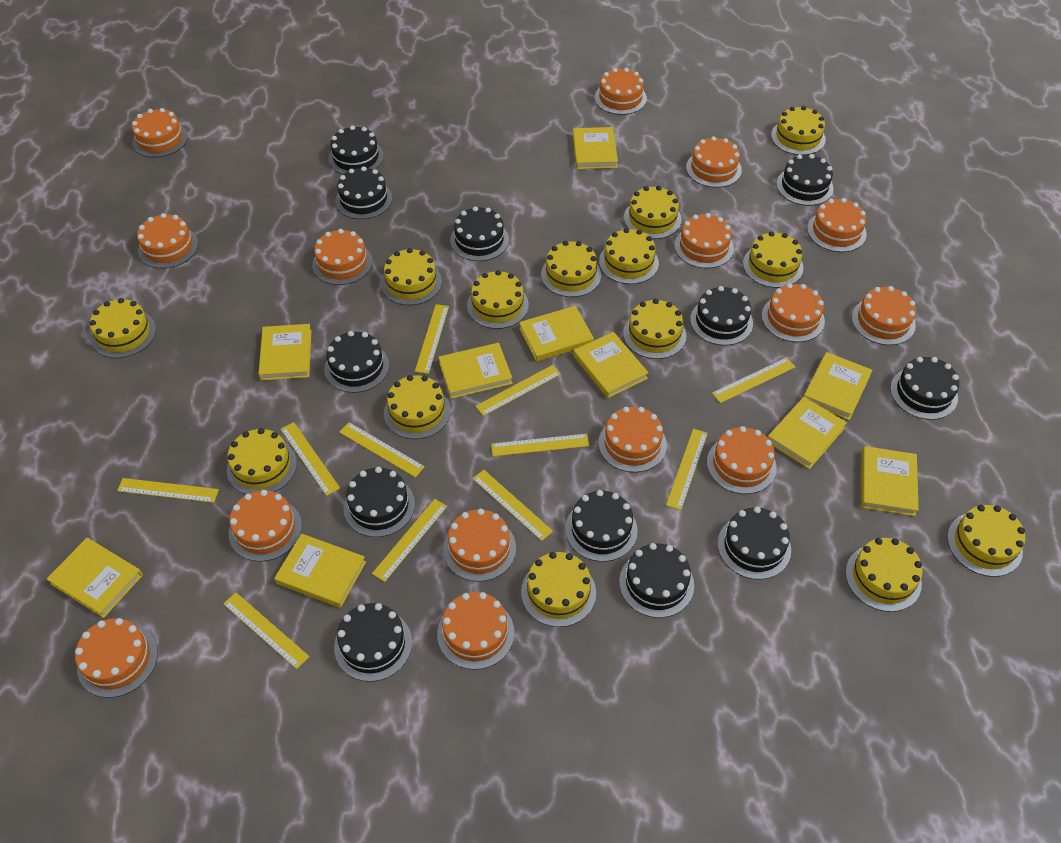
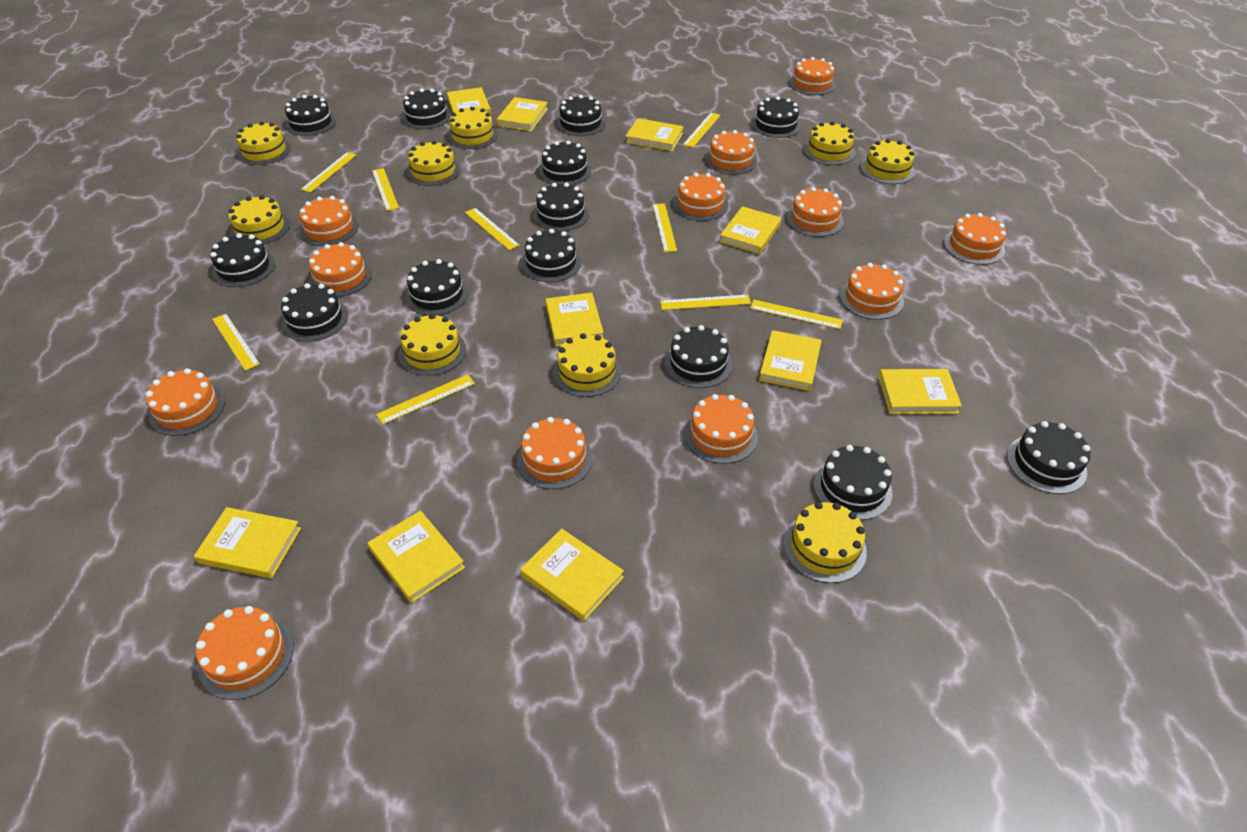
black cake: [324,331,389,393] [329,125,384,174] [334,603,412,682] [335,166,392,219] [343,467,415,537] [450,206,509,261] [565,490,638,562] [619,543,694,618] [690,286,753,346] [718,507,791,580] [776,154,833,206] [890,357,959,420] = 12 -> [210,233,275,287] [281,283,348,342] [285,95,336,136] [402,88,451,129] [405,259,468,315] [521,229,581,282] [533,183,589,231] [539,141,591,185] [556,95,606,136] [665,325,732,388] [751,96,801,138] [813,445,893,520] [1007,421,1090,494] = 13
orange cake: [75,618,158,698] [132,108,188,157] [137,213,198,269] [229,490,302,562] [312,229,372,285] [437,592,514,670] [443,509,516,582] [595,68,647,115] [598,407,667,473] [674,213,734,268] [686,136,742,188] [707,426,777,494] [762,283,825,342] [807,198,867,252] [852,286,916,345] = 15 -> [146,368,225,436] [196,606,294,700] [299,196,359,246] [309,242,372,297] [517,417,592,489] [673,173,729,221] [684,394,758,464] [705,130,757,175] [786,187,844,237] [789,57,836,95] [840,263,904,320] [944,213,1006,265] = 12
yellow cake: [90,298,156,358] [227,428,297,494] [381,248,442,305] [384,375,451,439] [467,270,529,329] [521,552,596,627] [541,241,601,297] [599,228,659,284] [623,299,686,359] [624,186,682,239] [743,231,803,288] [771,106,826,155] [846,538,923,612] [947,505,1026,577] = 14 -> [229,195,290,244] [236,121,291,165] [399,314,466,376] [407,140,460,186] [448,107,498,149] [553,333,621,397] [783,502,867,583] [804,121,856,165] [861,139,915,184] = 9
yellow ruler: [117,478,219,503] [223,593,310,669] [281,422,340,496] [339,422,425,477] [372,499,447,582] [415,304,449,374] [472,470,553,541] [475,365,561,416] [491,434,589,456] [666,429,708,510] [712,357,795,403] = 11 -> [212,314,260,371] [301,152,356,193] [372,168,399,211] [376,374,475,424] [465,208,520,250] [653,203,677,252] [660,295,751,310] [683,113,721,148] [750,300,843,329] = 9

